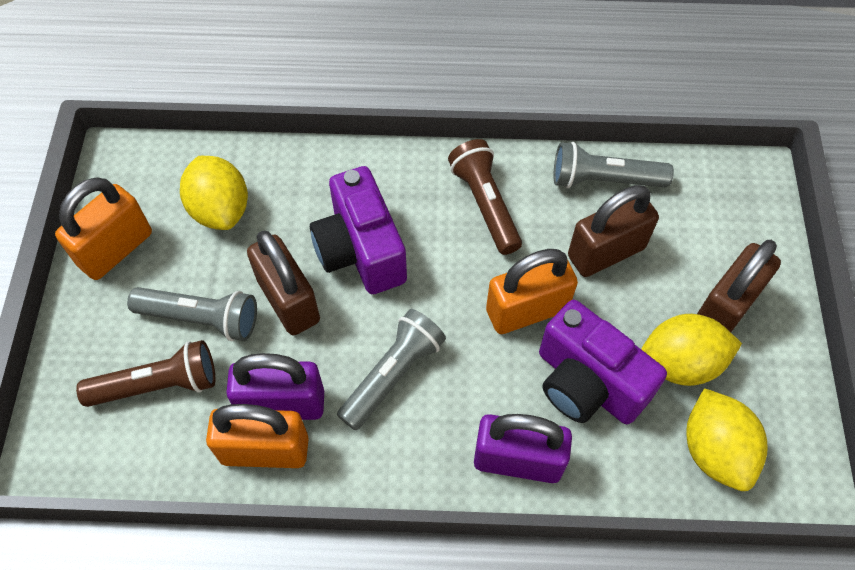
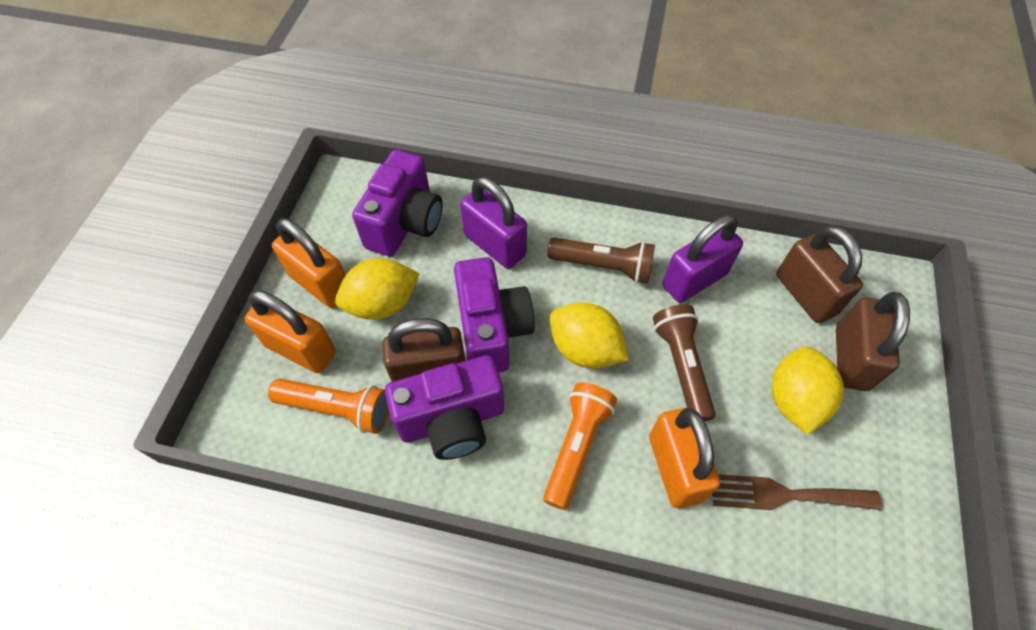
brown fork: none = 0 -> [712,474,882,510] = 1
grey flashlight: [127,287,257,341] [337,309,446,430] [554,142,674,188] = 3 -> none = 0
orange flashlight: none = 0 -> [268,379,389,434] [543,382,617,510] = 2
purple camera: [310,166,407,294] [539,300,667,424] = 2 -> [352,150,443,256] [385,355,504,460] [454,257,535,372] = 3

